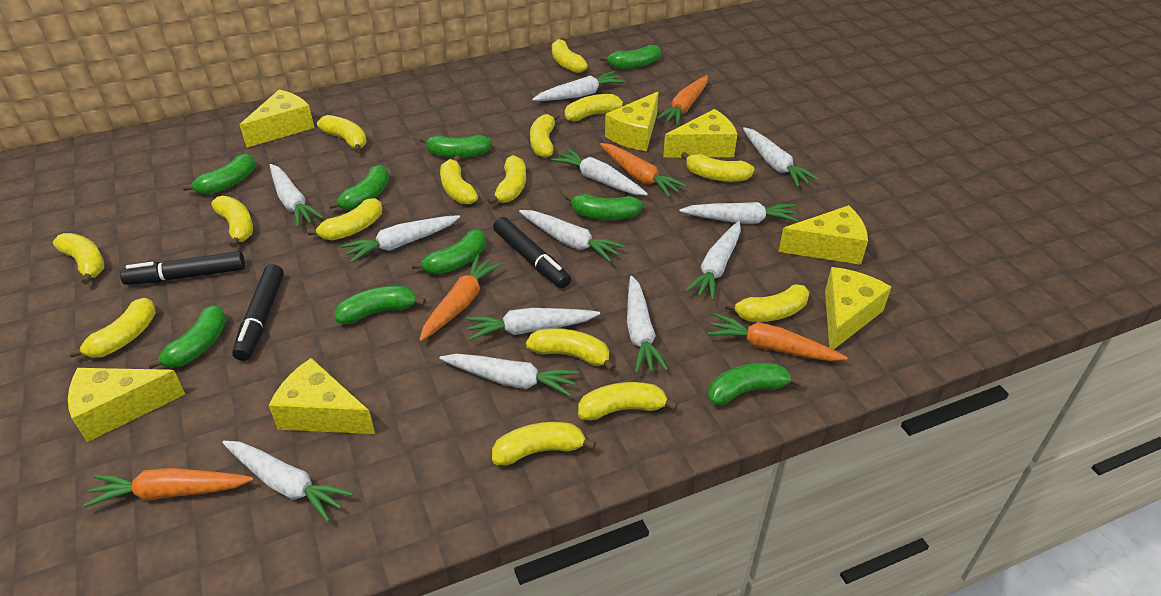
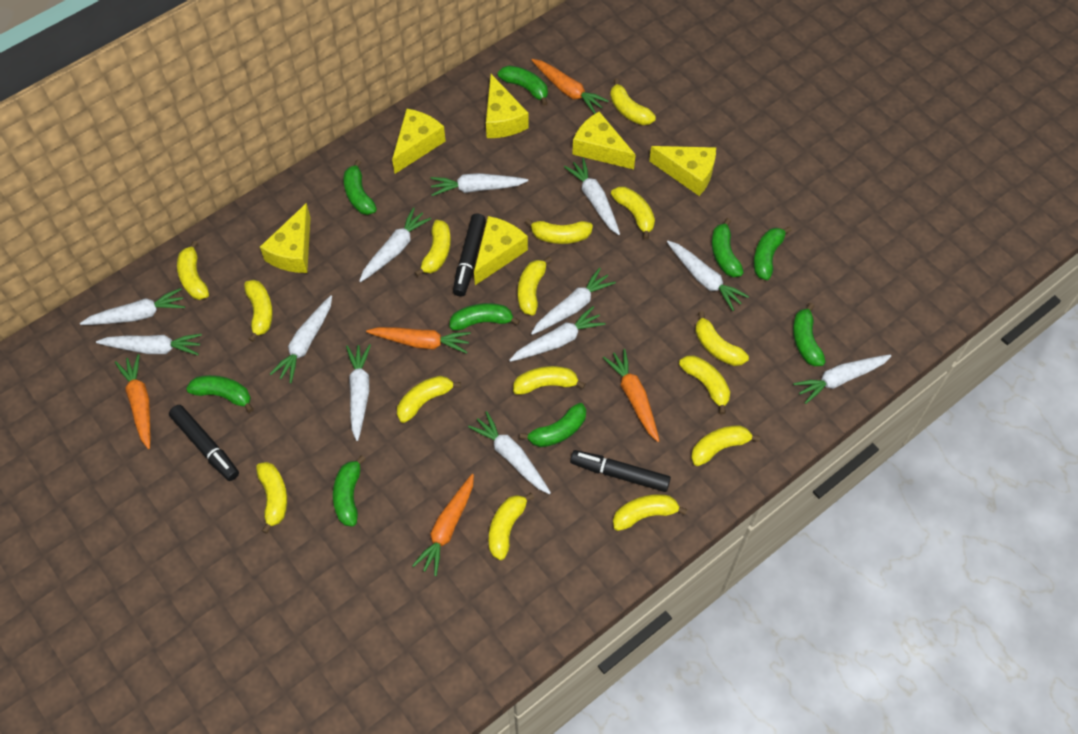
yellow cheese: [68,368,185,442] [240,90,315,148] [269,358,375,434] [605,92,658,151] [663,109,737,158] [778,205,868,265] [825,267,891,349] = 7 -> [260,203,311,273] [392,109,446,174] [474,216,528,285] [486,74,529,138] [572,111,636,169] [649,146,716,196] = 6

